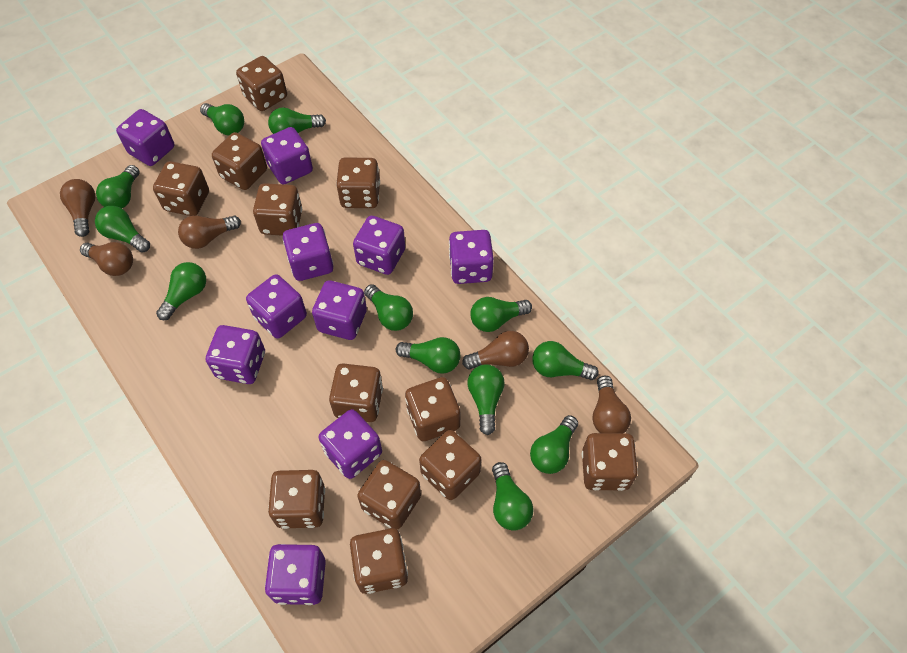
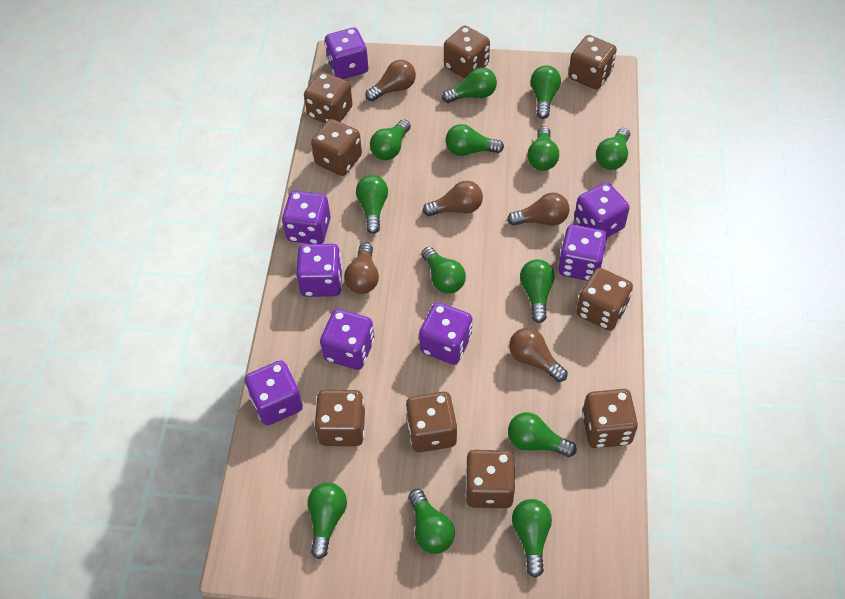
brown dice: [153,161,209,216] [212,132,267,190] [236,56,287,111] [253,183,302,236] [268,470,325,529] [329,364,383,422] [336,157,380,208] [350,528,408,594] [357,460,421,530] [405,377,460,441] [419,430,481,500] [582,433,638,491] = 12 -> [304,72,353,123] [311,119,362,176] [314,390,365,446] [406,392,457,452] [444,26,490,79] [465,450,515,508] [568,35,617,90] [576,268,633,331] [582,389,638,448] = 9
green light bulb: [95,206,150,253] [96,165,139,208] [156,262,206,320] [200,103,244,136] [268,107,326,134] [364,284,413,331] [396,337,460,374] [468,364,505,435] [470,297,532,332] [492,462,533,531] [530,415,578,474] [532,341,599,380] = 12 -> [308,482,347,559] [356,175,388,234] [370,119,411,160] [409,489,455,554] [421,247,466,294] [442,67,497,103] [445,124,504,156] [508,412,576,457] [512,499,552,578] [520,259,555,323] [527,126,559,171] [531,65,561,119] [596,128,630,170] = 13
purple dice: [116,109,174,166] [206,325,265,384] [246,274,307,338] [261,127,313,184] [265,544,326,605] [283,223,333,281] [312,280,367,340] [319,409,382,479] [353,216,405,275] [449,230,494,284] = 10 -> [245,360,303,425] [282,191,331,244] [296,244,343,297] [320,309,375,370] [325,27,369,79] [419,302,472,365] [558,224,608,281] [574,182,630,238] = 8

